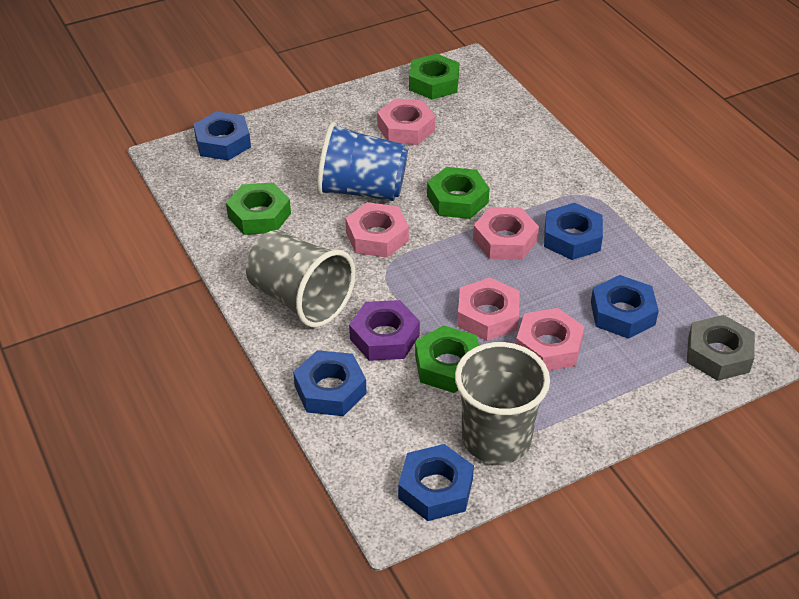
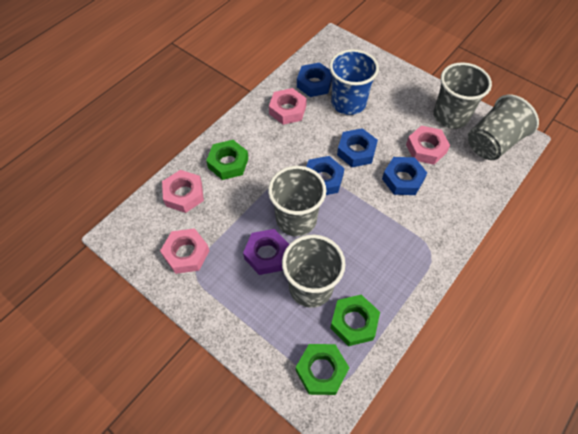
blue nut: [193,111,251,160] [293,350,367,416] [398,444,474,521] [544,203,603,260] [591,275,659,339] = 5 -> [297,62,332,97] [306,156,345,195] [337,128,378,167] [382,157,427,195] = 4
green nut: [226,183,291,235] [409,54,459,99] [415,325,479,393] [427,167,490,219] = 4 -> [206,140,249,180] [296,344,349,395] [330,295,380,346] = 3
grey cup: [246,230,356,327] [455,342,550,464] = 2 -> [268,166,326,237] [282,234,346,308] [433,62,492,129] [468,95,539,160] = 4
grey nut: [687,315,755,381] = 1 -> none = 0
pink nut: [345,202,409,258] [377,98,435,145] [457,277,520,341] [473,207,539,260] [516,308,584,371] = 5 -> [160,228,209,274] [162,170,204,213] [269,88,307,125] [406,126,450,165] = 4

